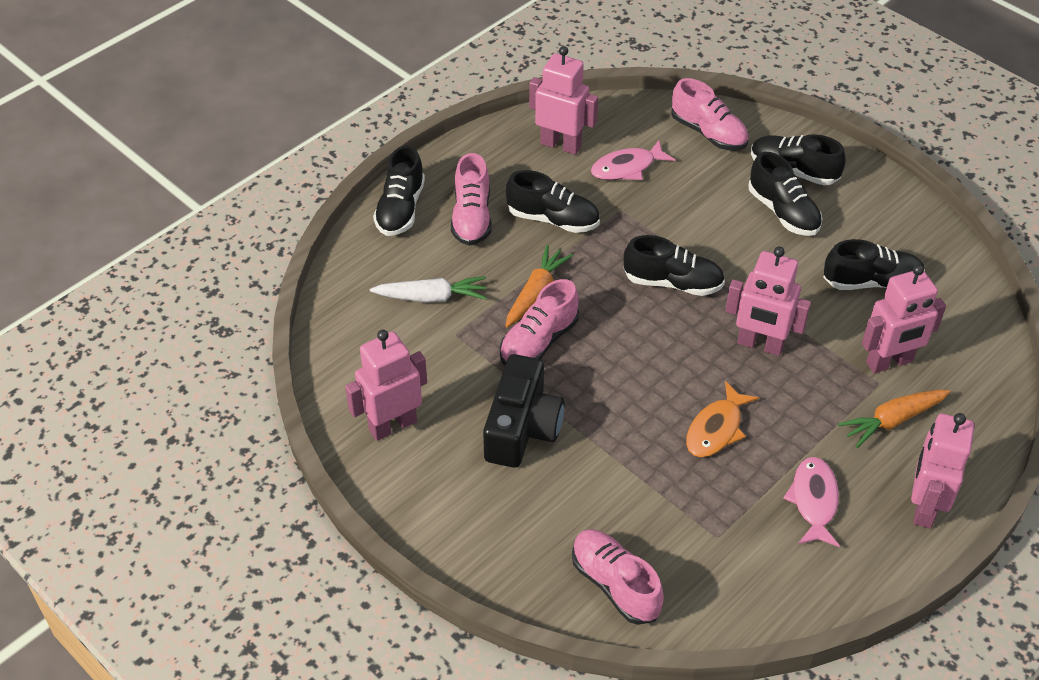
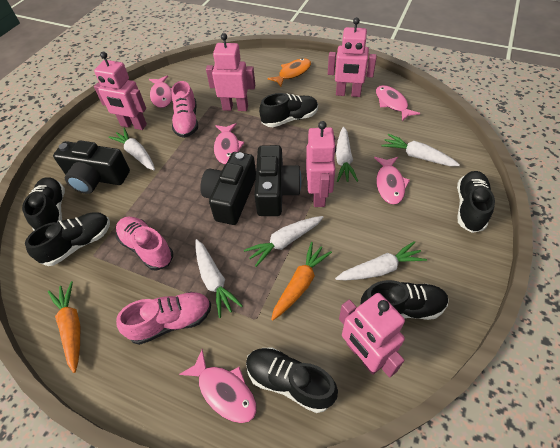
black camera: [483,354,564,468] = 1 -> [53,140,130,194] [200,152,256,225] [254,145,302,216] = 3
pink fish: [591,140,675,180] [783,457,840,547] = 2 -> [149,75,172,108] [179,349,257,423] [214,123,245,164] [374,157,410,205] [376,85,420,121] = 5
pink shoe: [451,153,492,246] [500,279,579,365] [572,529,664,625] [671,78,749,150] = 4 -> [116,217,173,271] [116,292,211,345] [171,81,198,138] = 3
white carrot: [370,276,487,303] = 1 -> [109,128,155,170] [195,239,243,318] [244,216,324,267] [335,241,427,280] [336,127,358,182] [381,134,460,166] = 6

